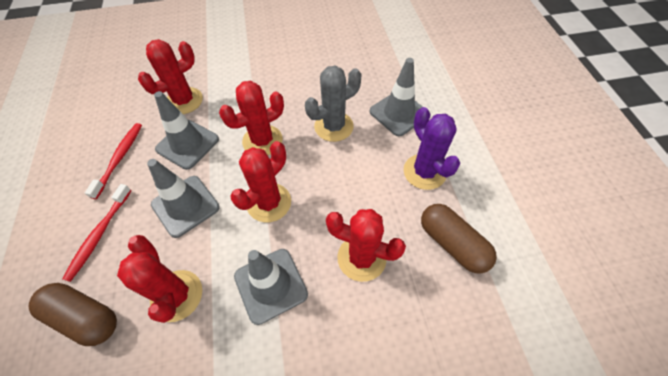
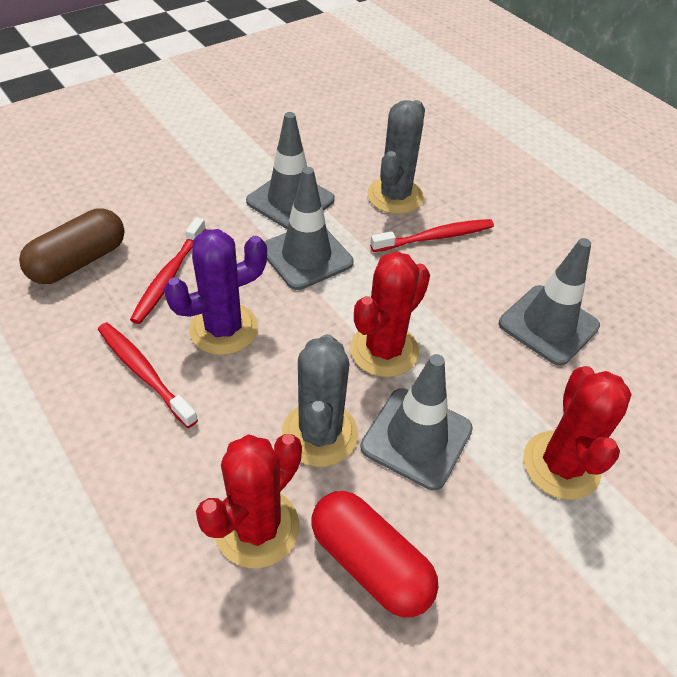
brown capsule: [29,283,117,346] [421,204,497,273] = 2 -> [19,208,125,284] = 1
grey cactus: [305,66,361,142] = 1 -> [282,334,358,467] [367,100,425,214] = 2
red cactus: [117,235,202,323] [138,39,203,114] [219,81,284,155] [230,141,291,222] [326,209,406,282] = 5 -> [196,434,302,568] [350,251,430,377] [523,366,632,500] = 3
red capsule: none = 0 -> [311,491,438,617] = 1
red toothbrush: [62,184,131,282] [85,123,142,199] = 2 -> [98,323,198,428] [130,217,206,324] [370,219,494,252] = 3

